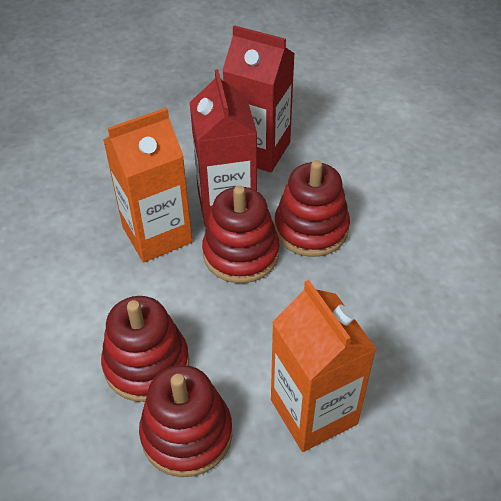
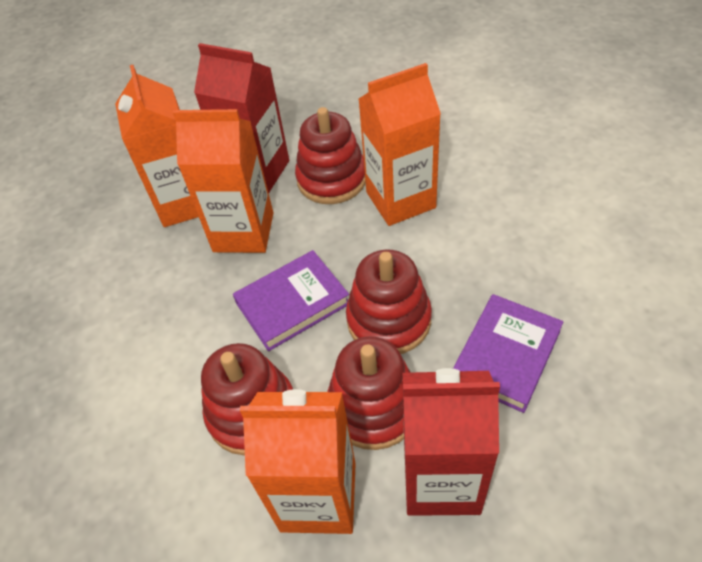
orange carton: [103,108,192,263] [271,280,376,452] = 2 -> [115,65,199,227] [173,109,273,253] [240,389,356,534] [359,63,441,226] = 4
purple book: none = 0 -> [233,250,349,351] [453,294,563,413] = 2

